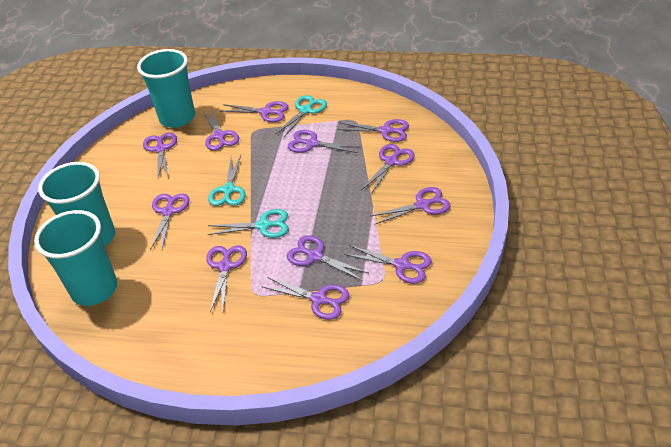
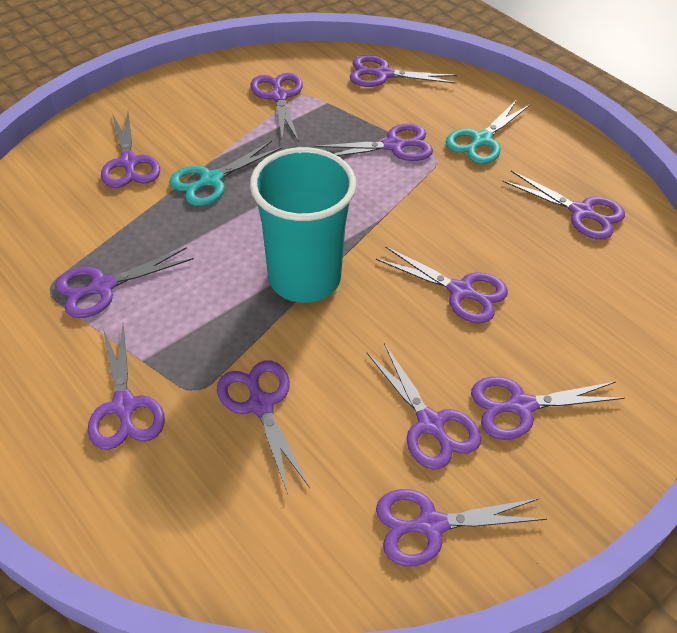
turquoise cup: [34,210,117,306] [38,162,115,247] [137,49,195,128] = 3 -> [250,147,356,303] = 1
turquoise scissors: [208,155,245,206] [208,209,289,238] [275,95,327,137] = 3 -> [169,141,282,206] [446,100,531,164] = 2

